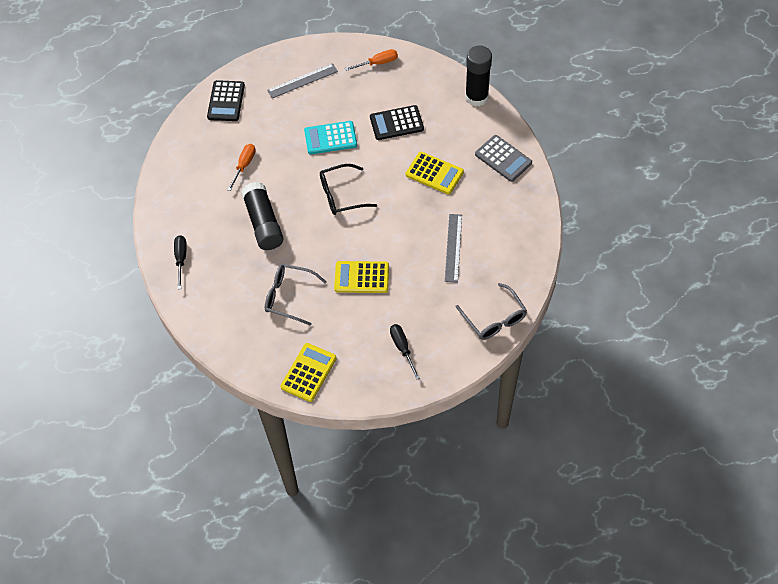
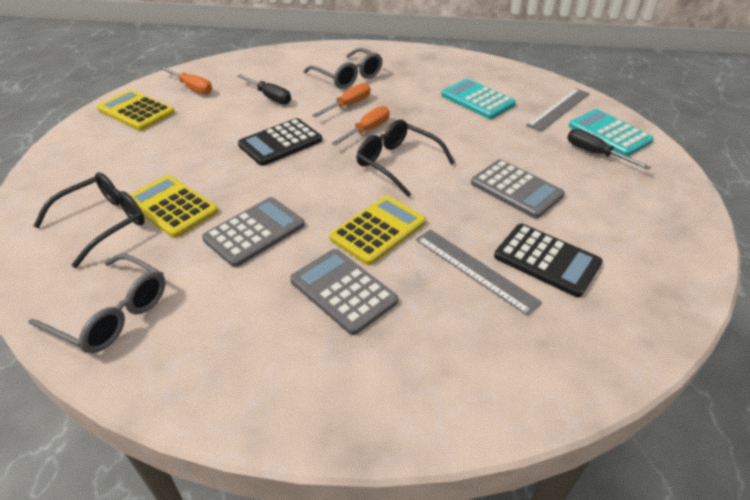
black glasses: [320,164,377,215] = 1 -> [33,172,145,268] [356,120,455,197] = 2
black glue stick: [241,182,284,250] [465,45,492,107] = 2 -> none = 0
grey calculator: [475,135,532,182] = 1 -> [202,197,305,267] [290,249,398,335] [471,159,565,218] = 3
orange screwdriver: [227,144,256,191] [345,49,398,71] = 2 -> [160,67,212,94] [312,83,370,118] [331,106,390,146] = 3
turquoise calculator: [304,121,357,154] = 1 -> [441,79,516,119] [569,109,654,156] = 2

